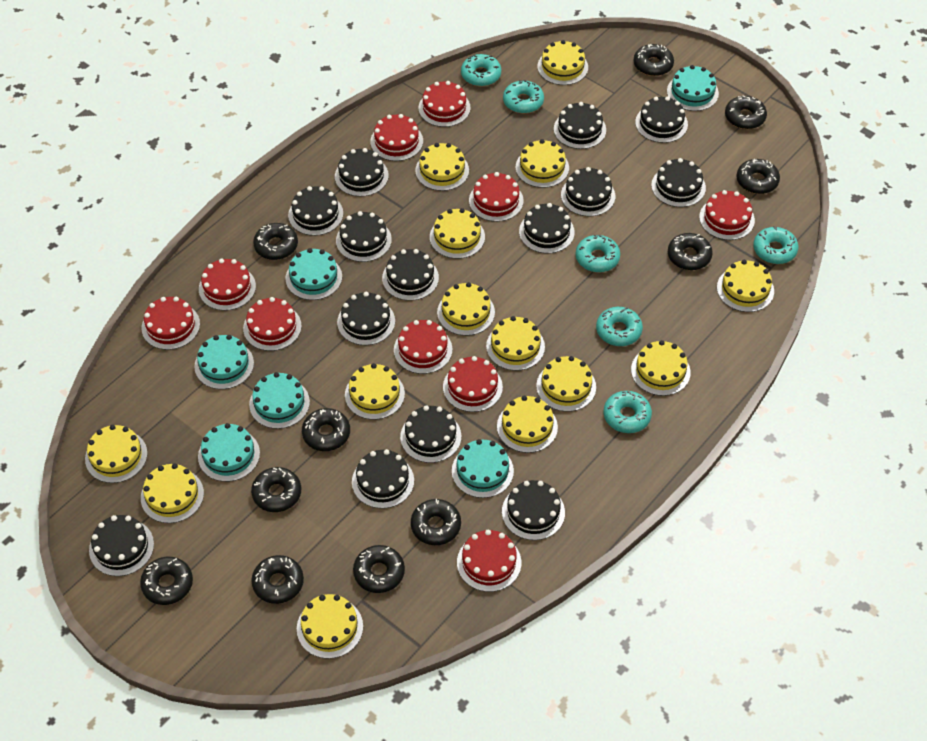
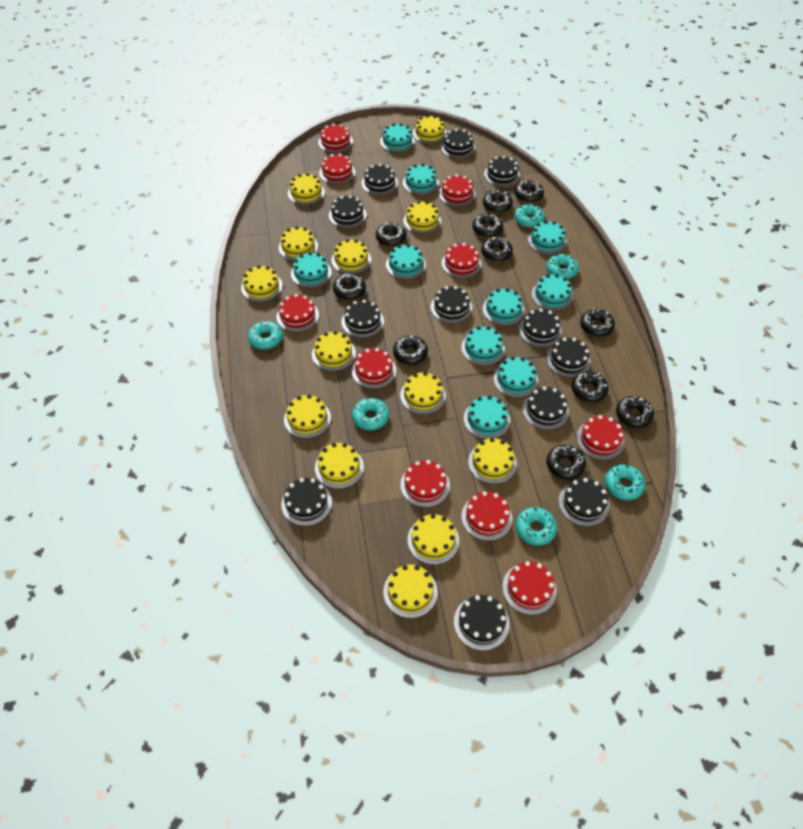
black cake: [89,515,154,576] [288,186,343,236] [335,148,389,197] [336,211,392,262] [337,292,395,345] [352,449,414,509] [382,249,439,301] [400,405,461,463] [502,480,565,540] [519,203,575,253] [554,102,606,149] [561,167,615,217] [635,96,688,143] [651,158,706,207] = 14 -> [281,478,332,526] [329,195,367,228] [341,299,384,338] [362,164,398,195] [431,286,472,323] [441,129,475,158] [454,595,509,651] [484,156,520,187] [519,308,562,347] [522,386,569,430] [546,338,591,378] [558,478,609,526] = 12
turquoise cake: [194,335,254,389] [198,423,260,482] [249,372,310,429] [285,248,342,300] [452,439,514,498] [667,65,719,111] = 6 -> [291,252,332,288] [380,123,415,153] [386,244,426,279] [403,164,439,195] [461,326,505,366] [464,396,510,439] [483,288,525,326] [493,356,538,398] [528,221,567,255] [532,274,573,311] = 10
yellow cake: [85,425,147,483] [141,463,204,523] [297,594,363,659] [345,363,405,420] [415,143,469,191] [430,208,485,259] [437,282,495,336] [486,316,545,371] [497,396,558,453] [516,139,569,188] [536,356,596,412] [537,40,588,85] [631,340,691,396] [717,260,774,312] = 14 -> [241,265,282,302] [279,226,318,261] [284,395,331,438] [288,173,325,205] [312,331,356,371] [315,443,364,489] [331,239,371,274] [383,564,438,618] [400,372,446,414] [403,201,441,234] [407,514,459,565] [413,115,447,144] [468,438,517,484] = 13

